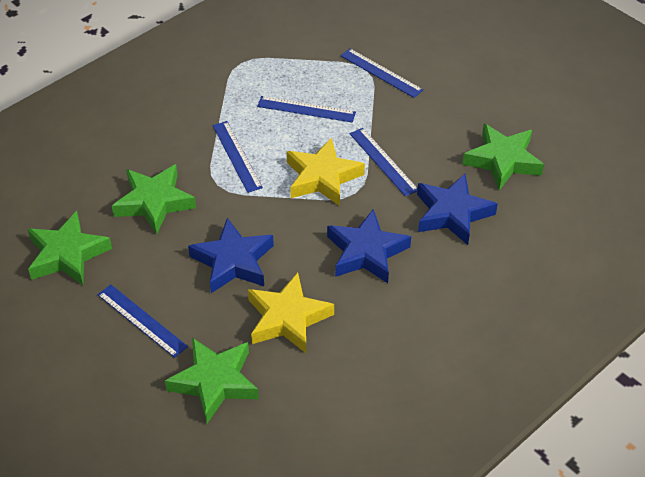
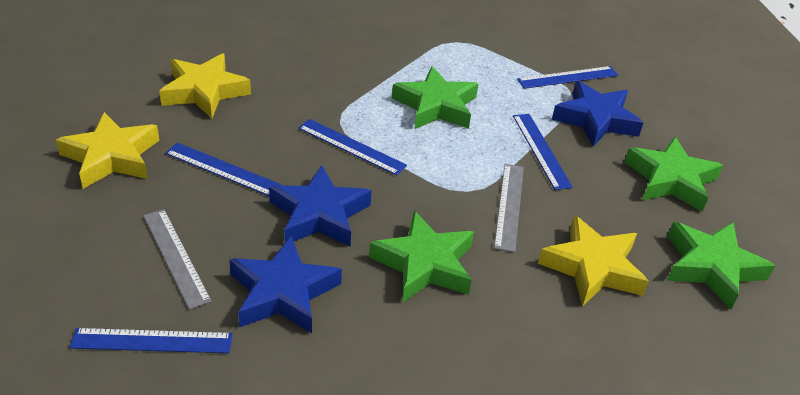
grey ruler: none = 0 -> [143,209,212,310] [494,164,524,252] = 2
yellow star: [248,273,334,353] [287,138,365,206] = 2 -> [56,112,160,189] [159,54,251,119] [538,215,649,307] = 3

